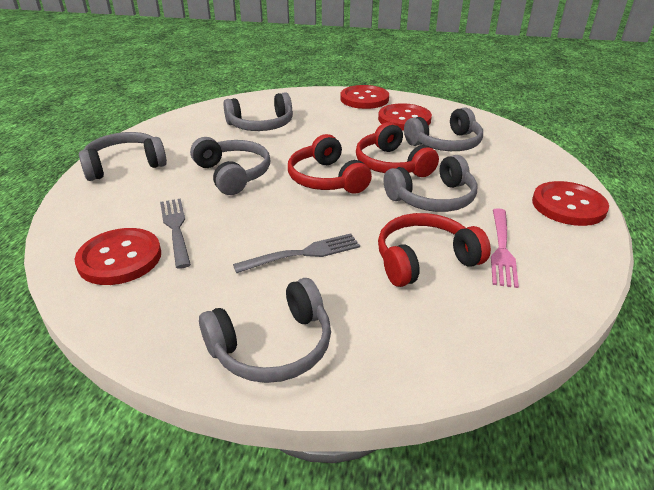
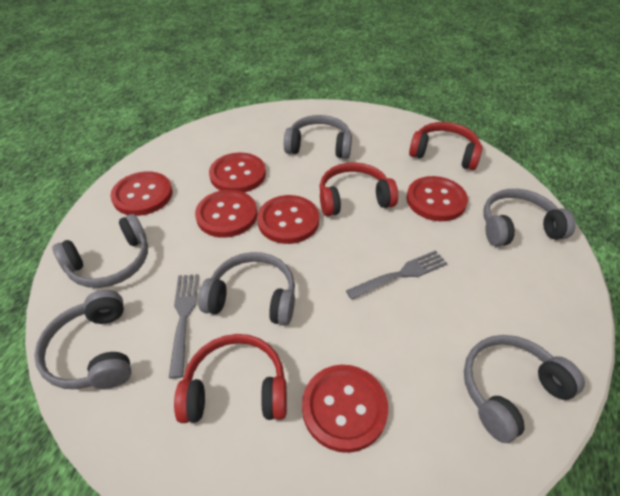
pink fork: [491,208,519,288] = 1 -> none = 0
red button: [75,228,161,285] [340,85,389,109] [378,103,432,131] [532,181,609,226] = 4 -> [110,171,172,216] [195,190,258,238] [209,153,266,192] [257,195,319,244] [302,365,388,453] [407,176,468,221] = 6

